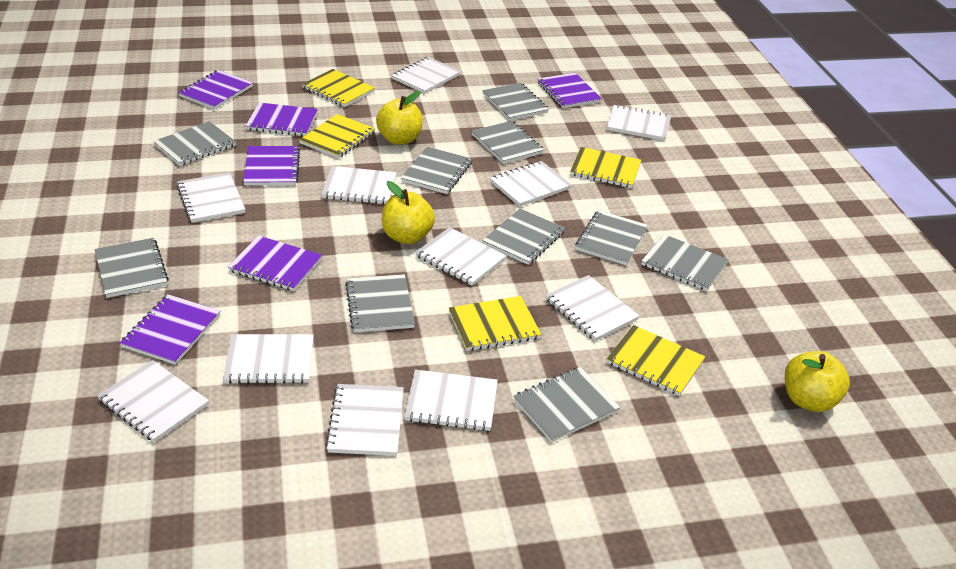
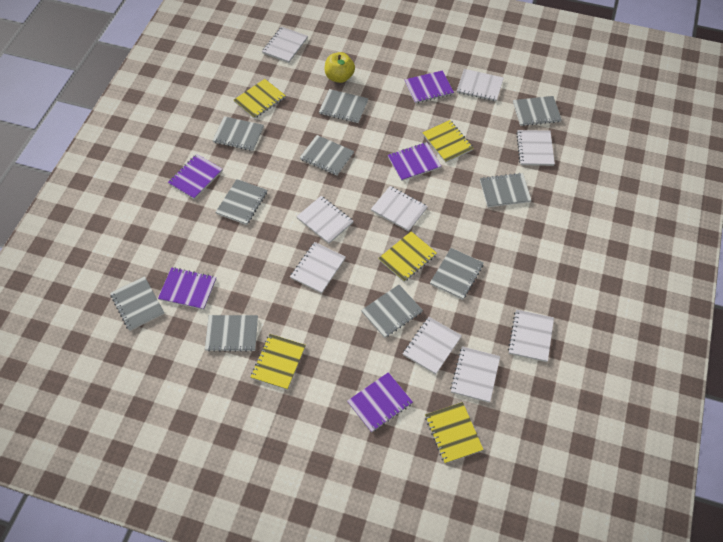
purple notebook: [120,294,221,365] [178,70,253,110] [228,235,322,291] [243,146,300,186] [246,103,318,136] [538,73,602,108] = 6 -> [158,267,216,310] [168,154,223,200] [347,372,413,433] [388,142,441,181] [405,70,454,104] = 5
white notebook: [97,360,209,443] [177,172,245,223] [223,334,314,384] [322,166,397,204] [325,384,404,456] [392,57,461,94] [404,369,498,431] [415,227,506,286] [490,161,572,207] [545,275,639,341] [607,105,671,141] = 11 -> [262,27,308,63] [290,242,346,294] [296,196,353,244] [371,186,428,232] [403,317,462,375] [450,347,500,403] [457,69,504,101] [508,310,554,362] [516,130,555,166] = 9
yellow apple: [376,91,423,145] [382,181,435,244] [785,351,850,412] = 3 -> [325,52,355,83] = 1

